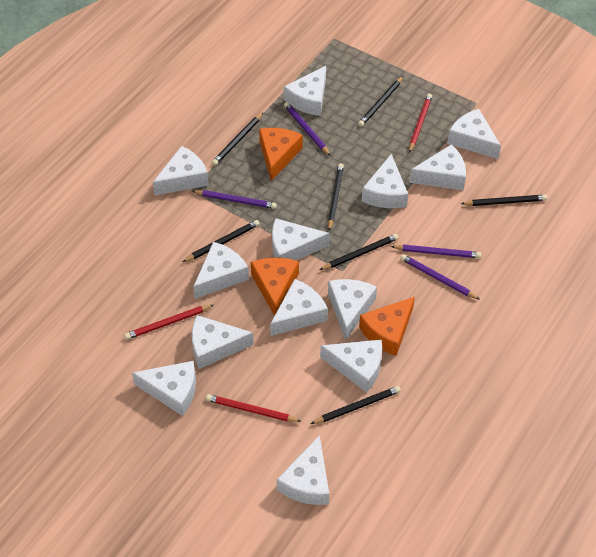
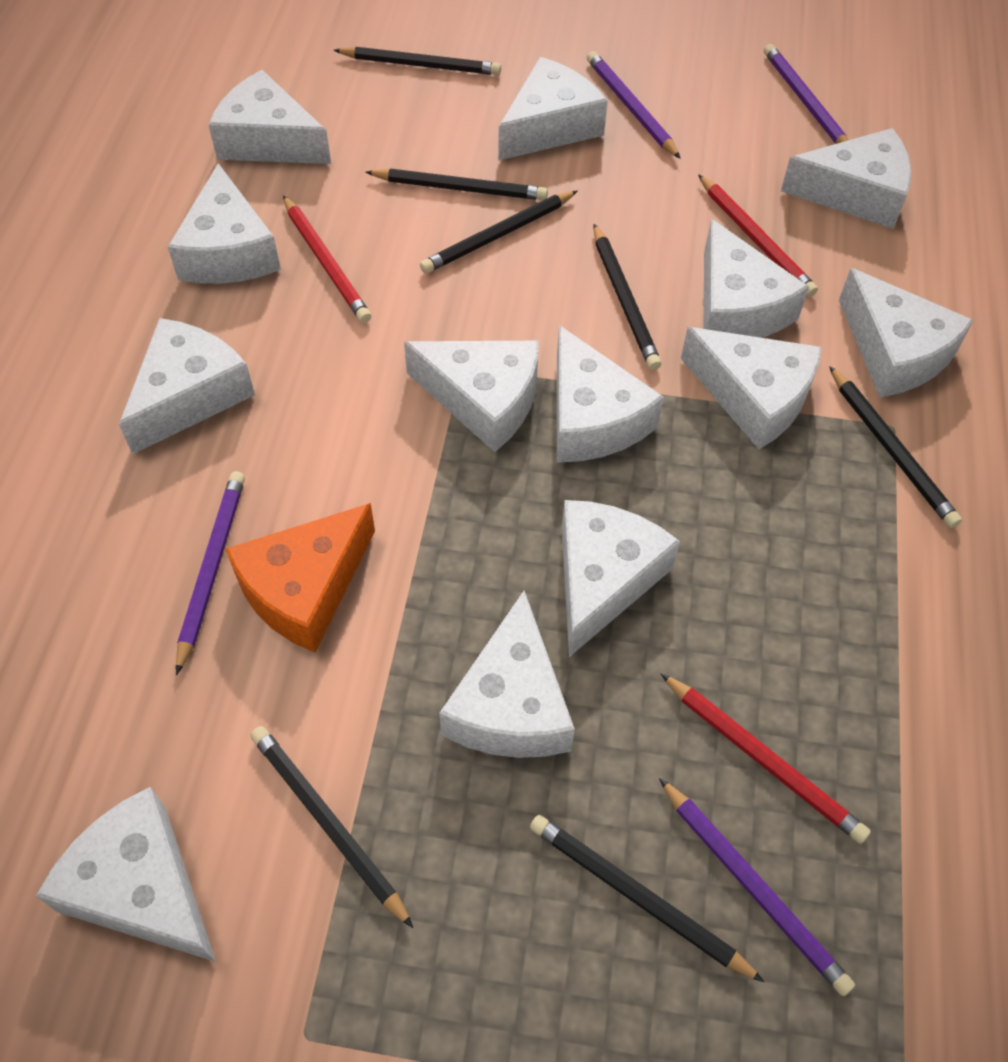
orange cheese: [251,258,299,316] [259,128,303,181] [359,297,415,356] = 3 -> [226,503,375,652] = 1

